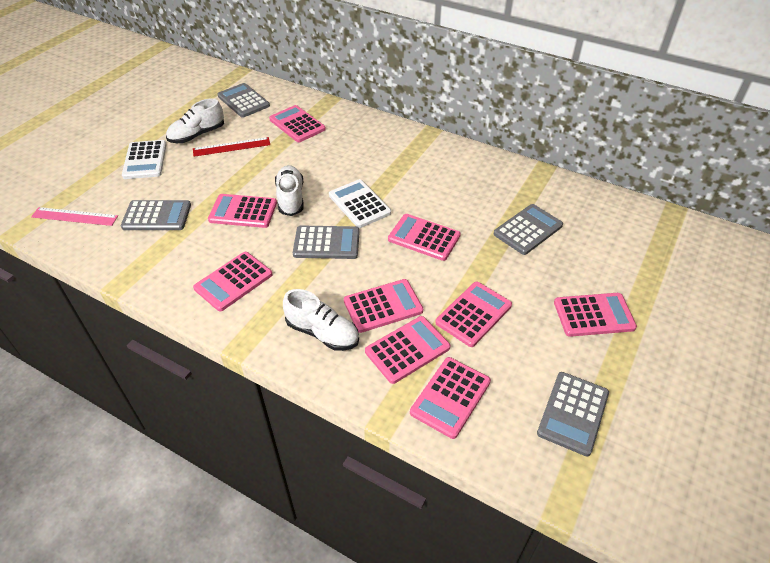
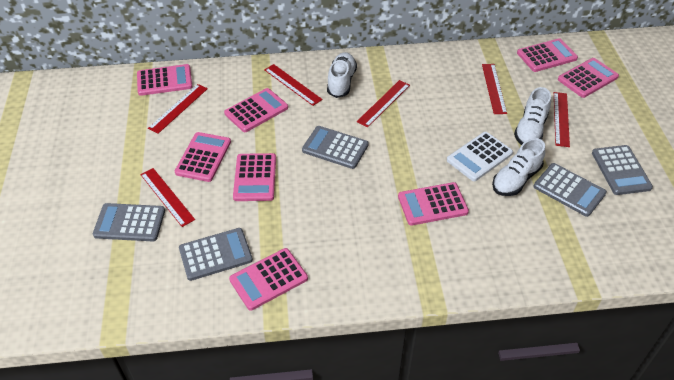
pink calculator: [193,252,273,312] [208,194,277,228] [269,105,326,142] [344,279,423,333] [365,316,451,384] [388,214,461,261] [410,357,491,439] [435,282,512,347] [554,293,637,337] = 9 -> [137,64,192,96] [175,132,231,182] [224,88,288,132] [229,248,308,310] [233,153,276,201] [398,182,469,226] [517,38,578,72] [558,58,619,98] = 8
pink ruler: [31,207,118,226] = 1 -> none = 0
red ruler: [193,137,270,157] = 1 -> [140,168,195,227] [148,84,208,134] [264,64,323,106] [357,80,410,127] [482,64,507,114] [554,92,570,147] = 6
white calculator: [122,140,167,179] [329,179,391,228] = 2 -> [447,132,513,181] = 1

